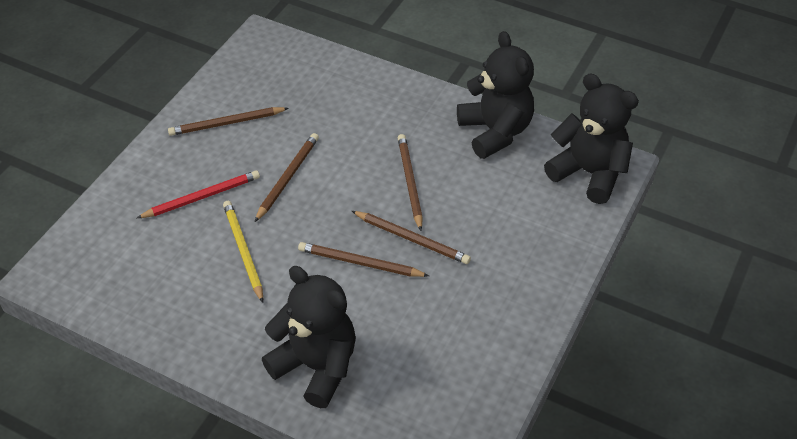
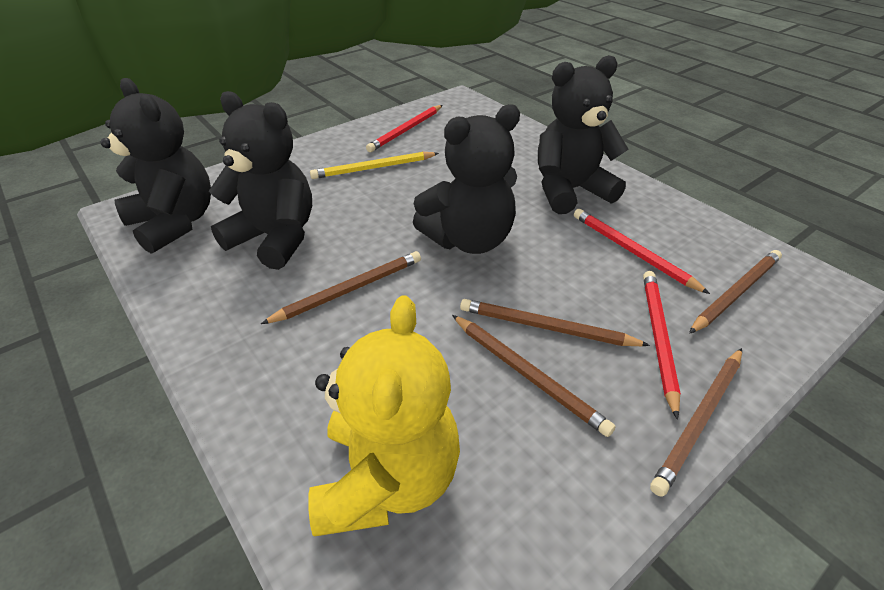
black teddy bear: [262,266,356,408] [457,31,534,159] [544,74,639,204] = 3 -> [100,78,211,254] [209,91,312,270] [413,104,520,254] [538,55,629,214] = 4
red pencil: [137,170,260,218] = 1 -> [366,105,442,152] [574,209,710,294] [643,271,681,420] = 3
yellow teddy bear: none = 0 -> [308,295,460,536] = 1

